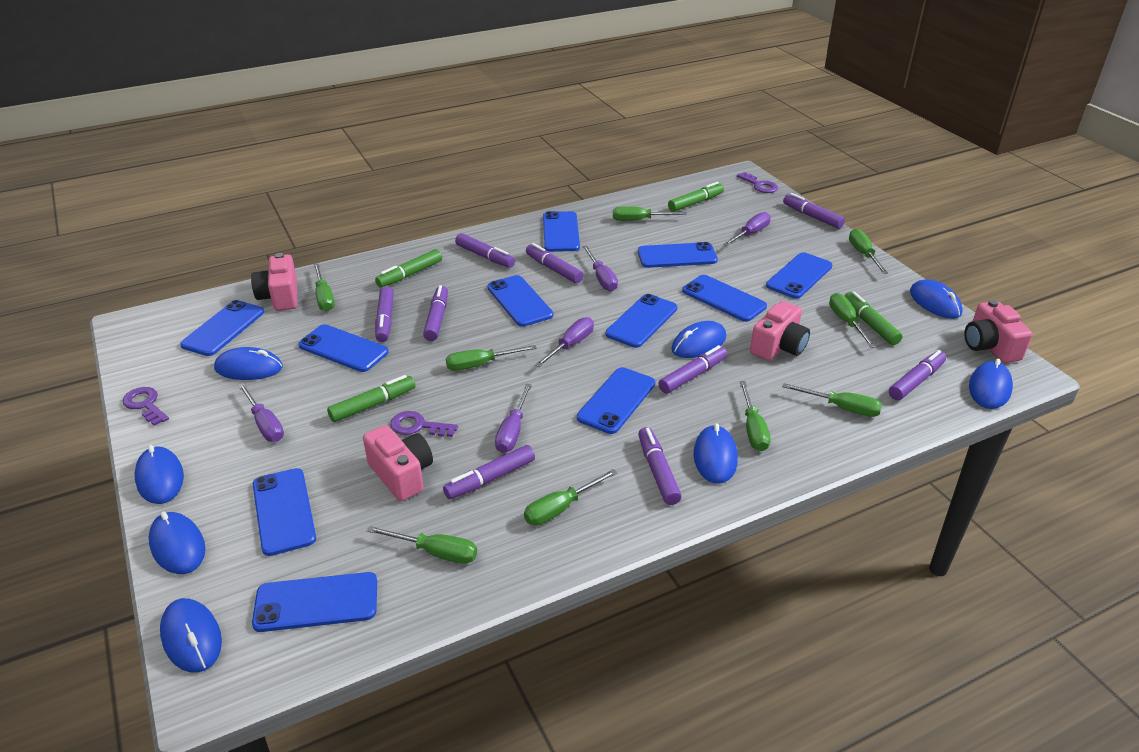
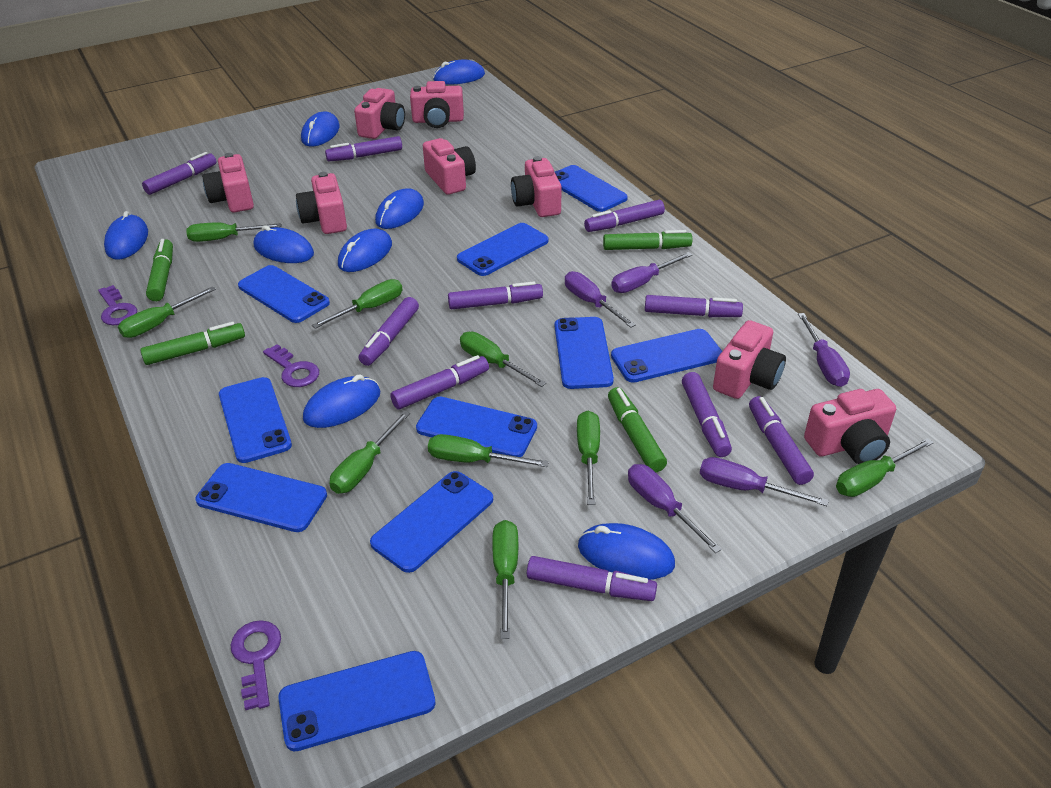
blue phone: [180,300,264,356] [252,572,377,632] [253,468,316,556] [298,324,389,372] [487,275,553,327] [543,211,580,252] [577,367,655,434] [606,294,677,348] [638,242,718,268] [682,275,767,322] [766,252,832,299] = 11 -> [196,463,327,532] [219,377,292,463] [238,265,330,323] [278,651,435,751] [370,471,493,573] [416,396,537,457] [457,223,549,276] [555,165,628,212] [555,317,614,389] [611,329,722,383] = 10
pink camera: [251,253,297,311] [363,425,433,501] [750,301,810,361] [964,300,1032,363] = 4 -> [202,153,254,213] [296,172,347,234] [354,88,405,139] [410,81,464,128] [423,138,476,195] [511,156,562,217] [713,320,786,399] [804,389,896,464] = 8
purple marker: [375,287,394,342] [423,285,448,341] [443,445,535,499] [455,233,515,268] [526,243,584,283] [638,427,682,505] [658,345,727,394] [783,193,845,229] [889,350,946,400] = 9 -> [142,152,216,195] [325,136,402,161] [359,297,419,366] [390,355,489,409] [448,282,543,309] [527,556,657,601] [584,200,665,232] [645,295,743,317] [682,372,732,457] [749,396,814,485] = 10

